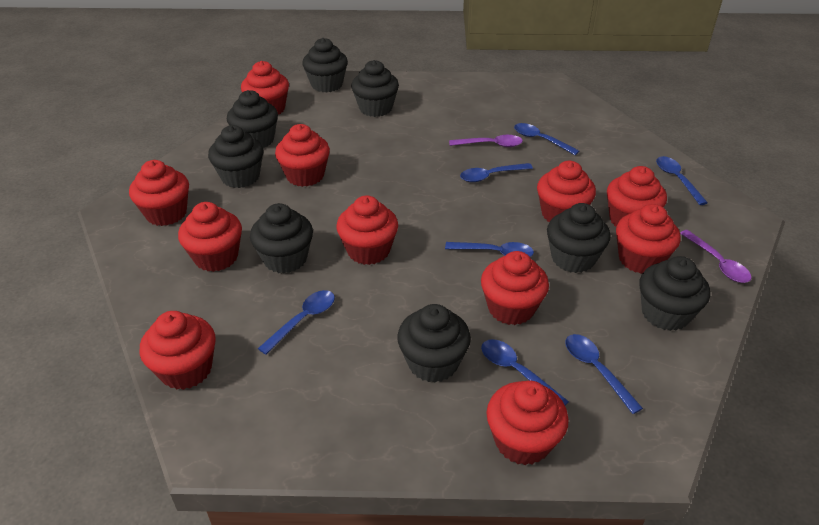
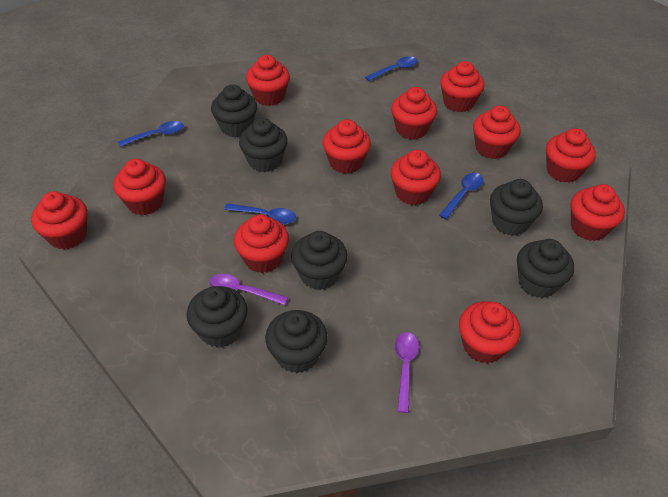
black cupcake: [208,125,264,188] [227,90,278,148] [250,203,313,273] [302,38,348,93] [351,60,399,117] [397,304,471,382] [547,203,611,273] [639,256,710,331] = 8 -> [186,286,248,348] [211,84,257,137] [239,118,288,172] [265,310,328,373] [291,231,348,290] [490,179,543,236] [517,239,574,298] = 7
blue spoon: [258,290,335,355] [445,242,534,257] [460,163,533,182] [481,339,569,406] [514,123,579,155] [565,334,643,414] [656,156,708,205] = 7 -> [118,121,184,147] [224,203,296,224] [365,56,417,81] [439,173,483,219] = 4
red cupcake: [129,160,189,226] [140,311,216,390] [178,202,242,272] [241,61,289,115] [275,124,330,187] [336,195,398,265] [481,251,549,325] [486,381,569,465] [537,161,596,222] [607,166,667,226] [616,204,681,274] = 11 -> [31,191,87,250] [113,159,166,215] [234,214,289,273] [246,55,290,106] [323,119,371,174] [390,150,441,205] [391,87,437,140] [440,61,485,112] [459,301,521,363] [473,106,520,159] [546,128,596,183] [571,184,625,241] = 12

